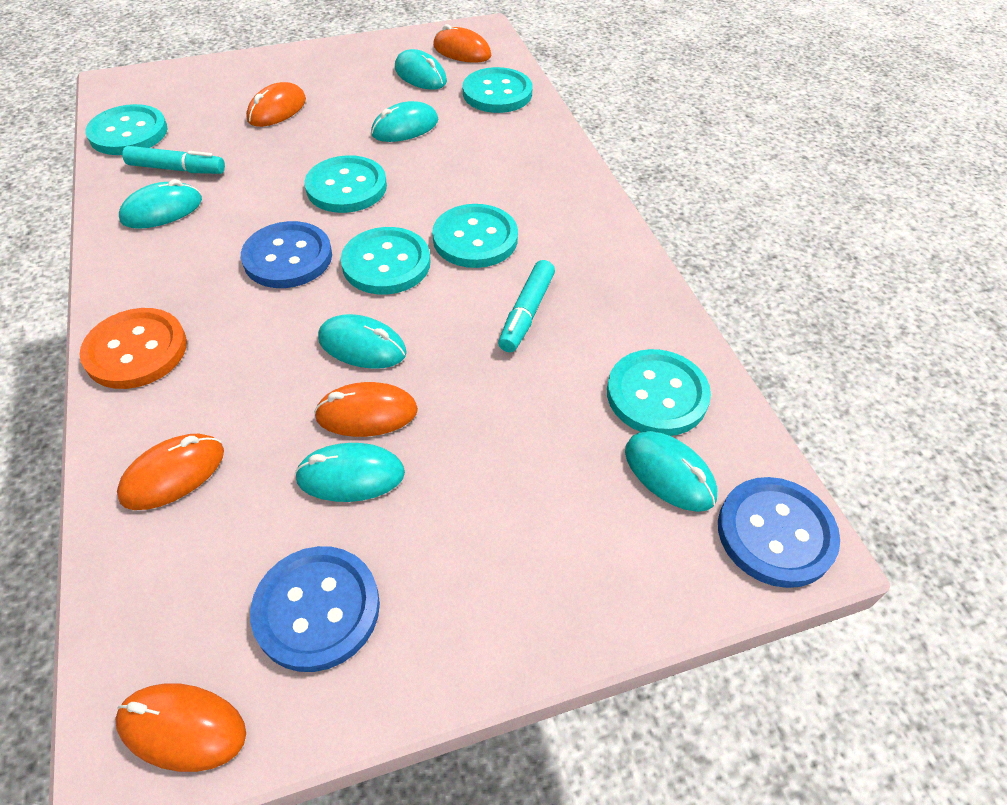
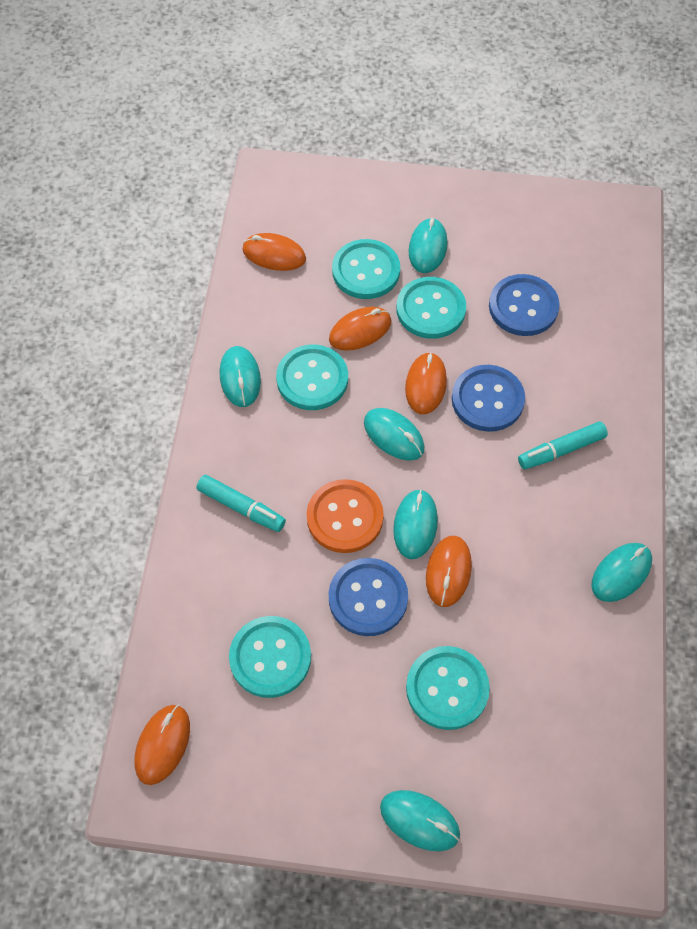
turquoise button: [85,104,168,155] [305,155,387,213] [341,227,430,295] [432,204,518,268] [463,67,532,113] [607,349,711,436] = 6 -> [229,616,311,698] [276,345,348,410] [332,239,400,299] [396,277,466,339] [406,646,490,730] = 5

